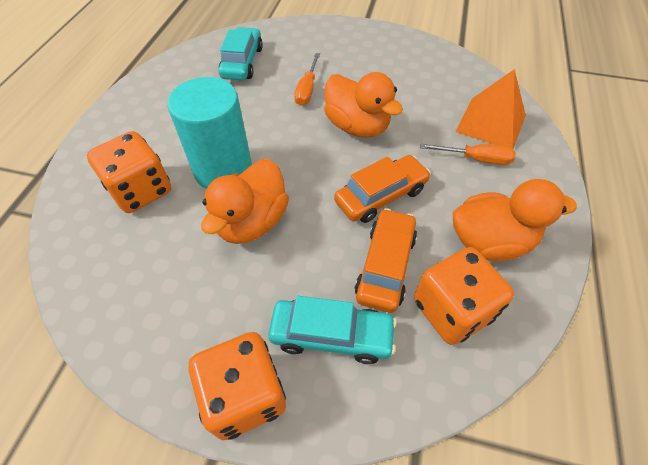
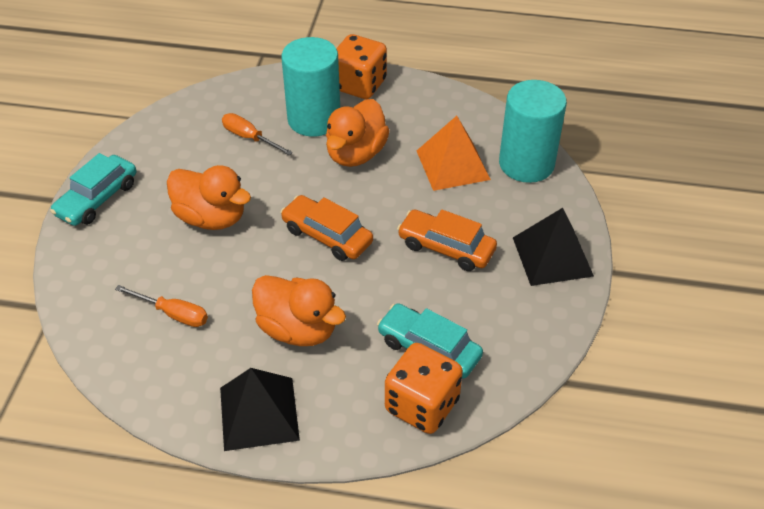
black pyramid: none = 0 -> [220,368,300,451] [513,208,594,286] = 2
orange dice: [87,131,171,213] [188,332,286,440] [414,247,514,345] = 3 -> [336,34,387,99] [385,343,463,434] = 2
turquoise cylinder: [167,77,252,189] = 1 -> [281,37,340,137] [499,80,567,183] = 2

